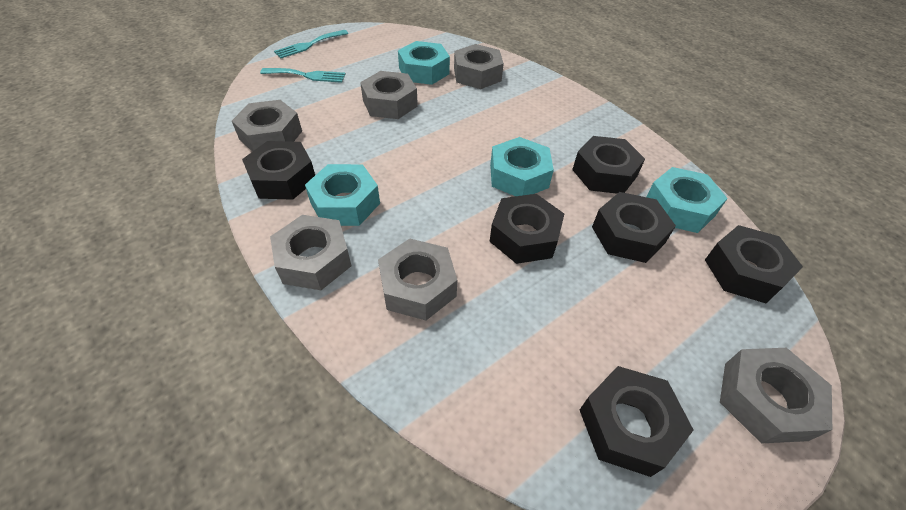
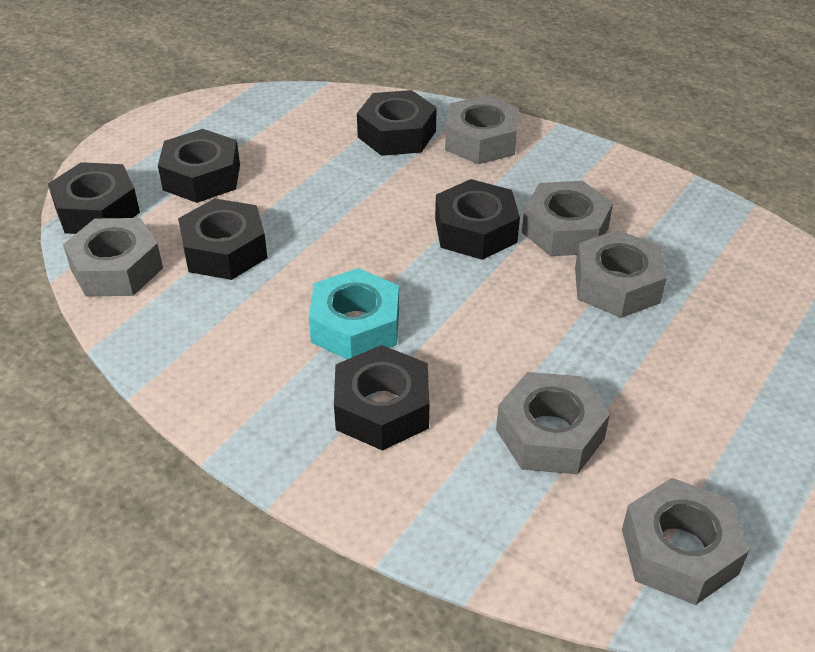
turquoise fork: [260,68,346,83] [274,30,348,58] = 2 -> none = 0
turquoise nut: [305,164,380,226] [398,41,450,85] [490,137,554,196] [646,167,728,233] = 4 -> [309,268,399,359] = 1

